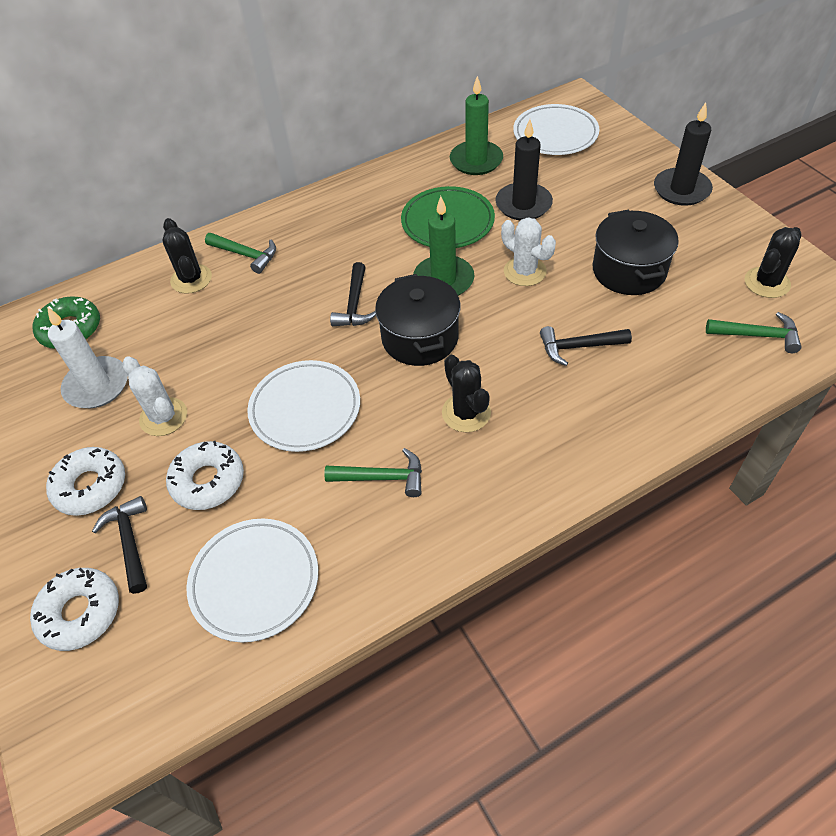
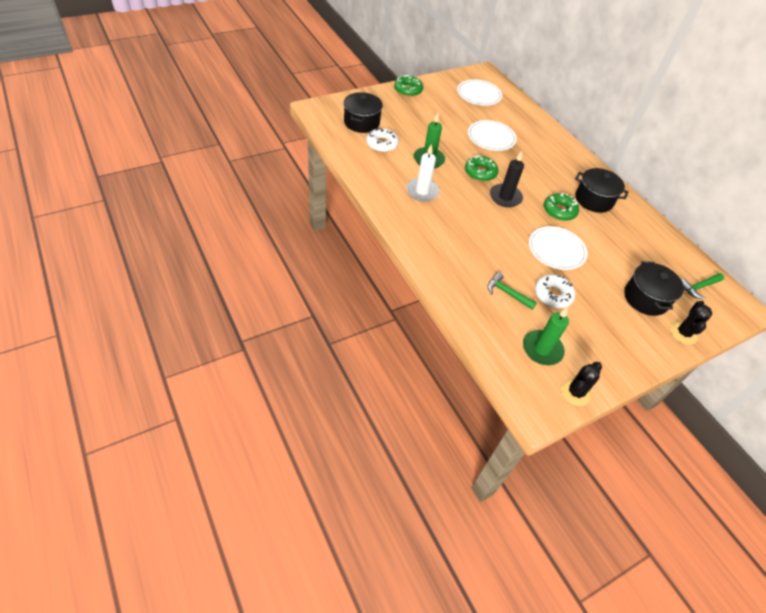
black cactus: [162,218,212,294] [442,355,491,432] [745,227,802,298] = 3 -> [561,362,602,406] [670,301,712,344] = 2
black candle: [495,119,553,220] [654,102,713,206] = 2 -> [490,151,524,207] = 1
black hammer: [92,496,147,594] [330,262,376,326] [540,326,632,366] = 3 -> none = 0
black pot: [375,274,461,366] [593,210,679,295] = 2 -> [343,92,383,133] [575,168,629,213] [624,261,684,316] = 3
green donut: [33,296,100,349] = 1 -> [394,75,423,97] [465,155,498,181] [544,193,579,221] = 3
green hammer: [205,233,276,274] [324,448,422,497] [706,312,802,353] = 3 -> [488,272,537,310] [682,273,724,299] = 2
green plate: [401,186,495,248] = 1 -> none = 0
white cactus: [122,356,187,436] [501,217,556,286] = 2 -> none = 0
white donut: [30,568,119,651] [46,447,125,516] [166,441,244,510] = 3 -> [366,127,399,153] [535,275,575,308] = 2

